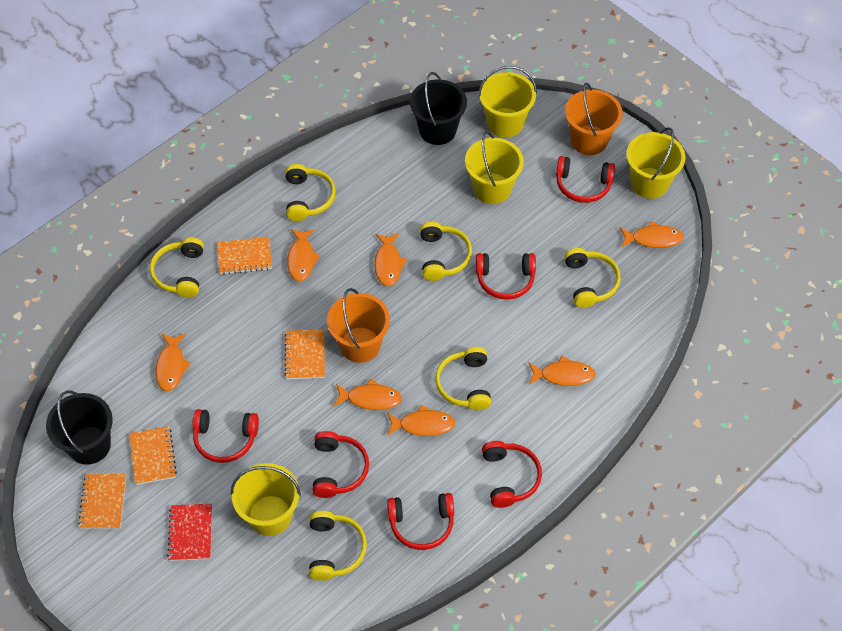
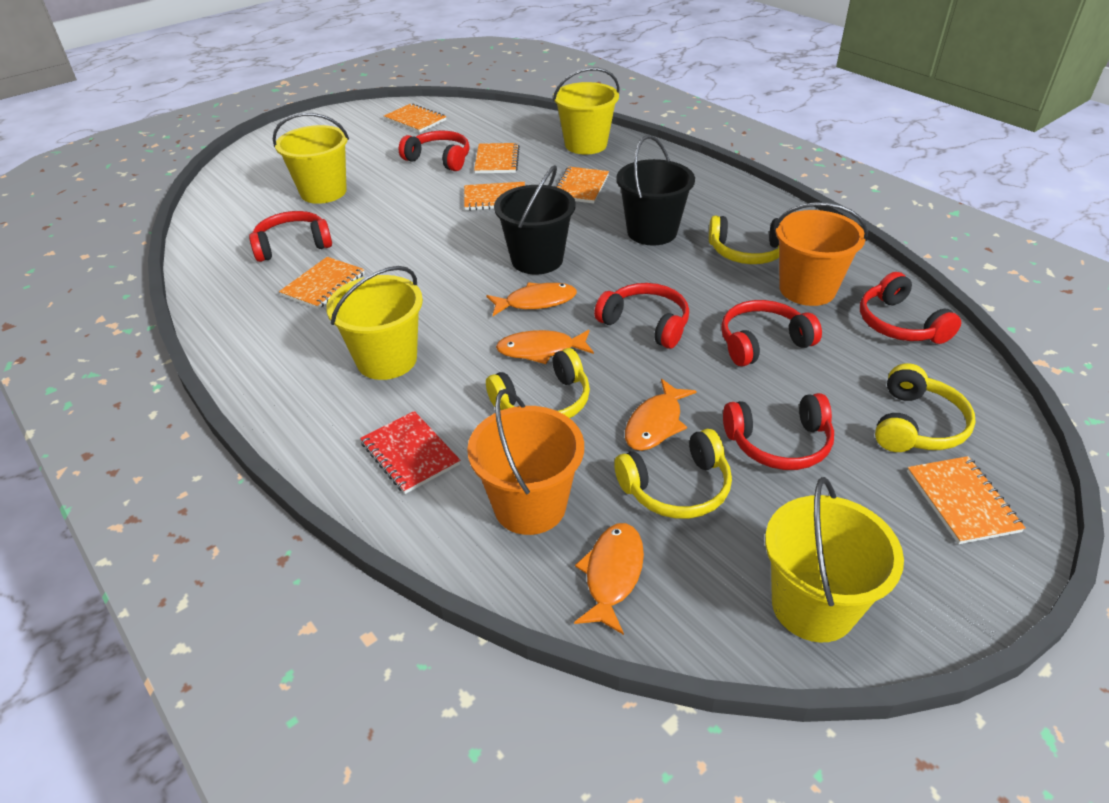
orange fish: [155,334,191,391] [287,229,321,282] [333,379,402,410] [374,233,407,286] [387,405,455,436] [528,356,596,386] [620,221,684,248] = 7 -> [486,282,577,316] [496,330,594,364] [574,523,644,635] [625,379,697,451] = 4
orange notebook: [78,474,126,529] [129,426,177,485] [218,237,272,275] [284,329,325,379] = 4 -> [279,257,365,309] [384,103,446,133] [464,182,525,211] [474,143,520,174] [556,167,609,203] [907,456,1026,544] = 6
yellow headphones: [150,237,204,297] [285,164,336,221] [309,511,367,581] [420,222,472,281] [435,347,491,410] [564,248,621,308] = 6 -> [486,348,590,418] [614,429,732,519] [709,216,779,264] [875,363,976,452] = 4

